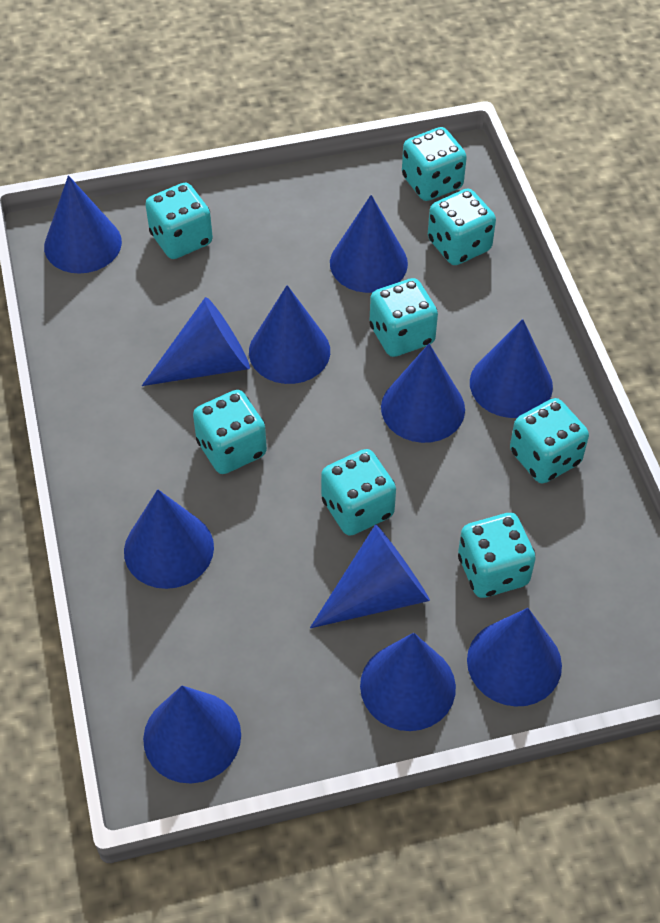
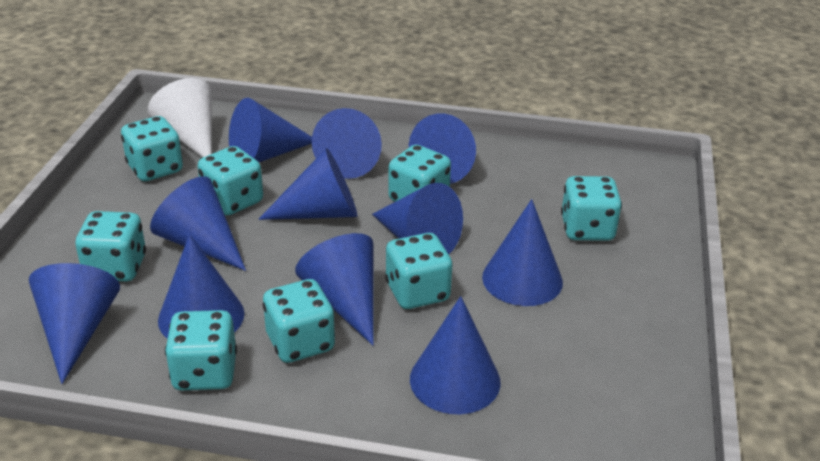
white cone: none = 0 -> [148,78,212,158] = 1

